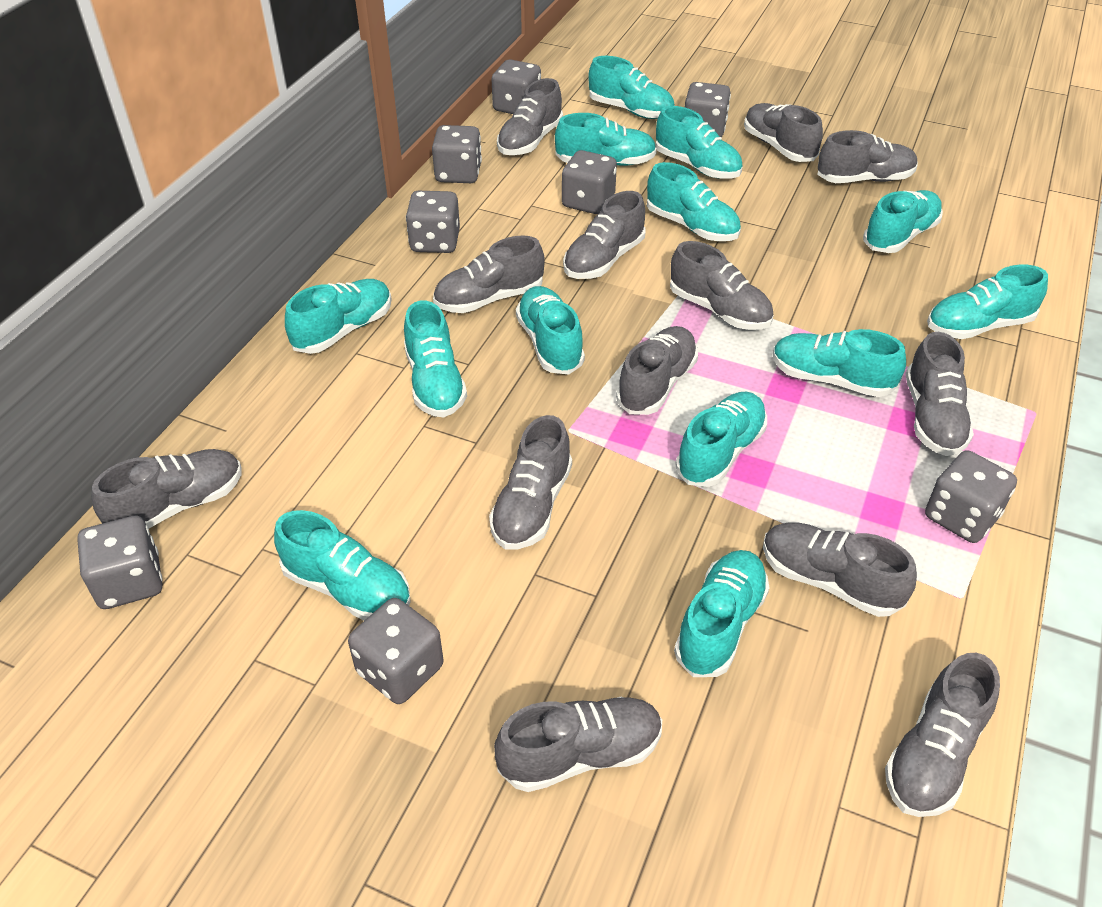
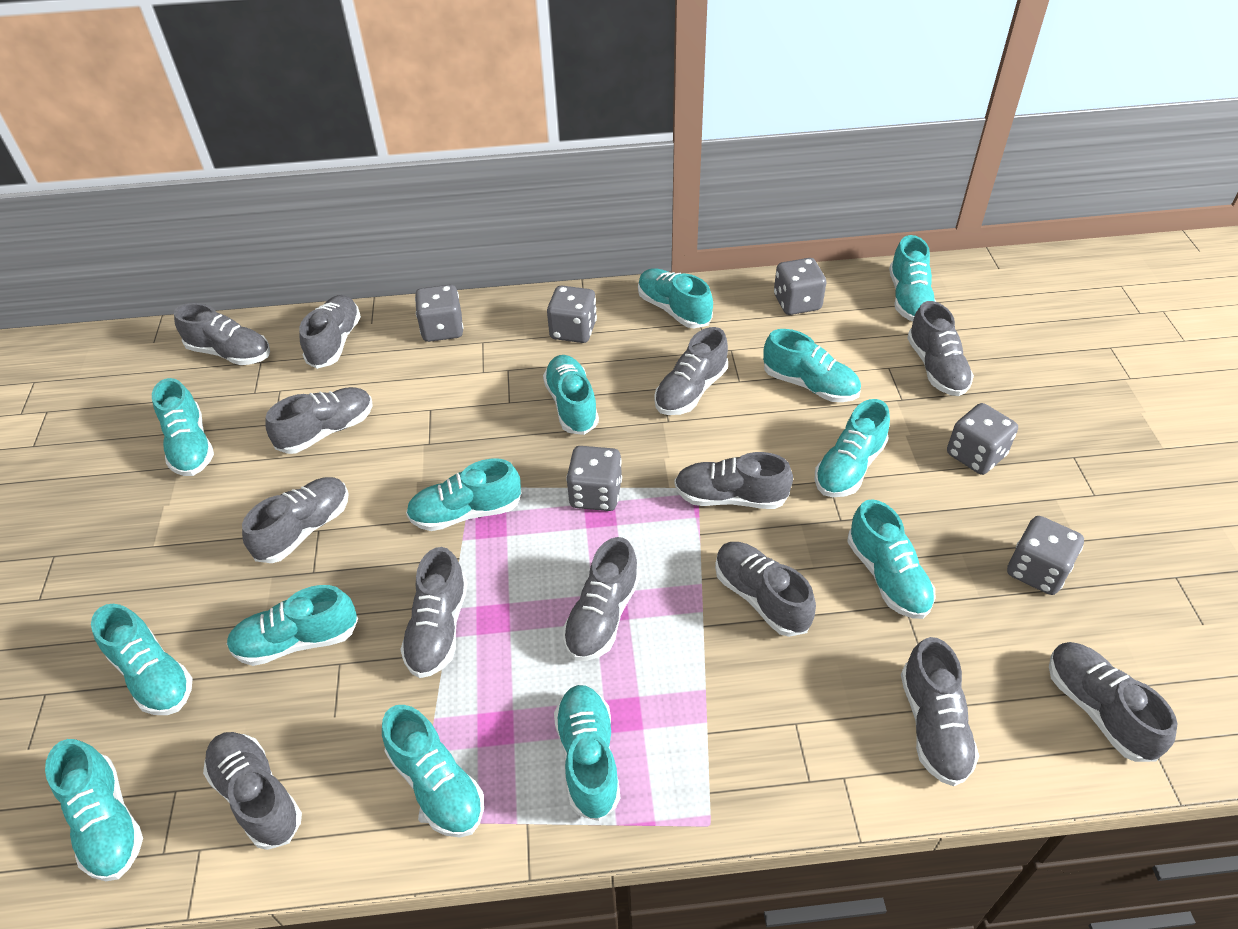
grey dice: [77,516,163,609] [348,598,444,704] [406,191,460,253] [432,125,482,183] [491,59,541,114] [562,150,617,214] [685,82,731,137] [925,450,1017,543] = 8 -> [415,285,463,342] [547,285,597,343] [566,446,622,511] [774,258,826,315] [947,403,1018,475] [1007,516,1084,595] = 6

